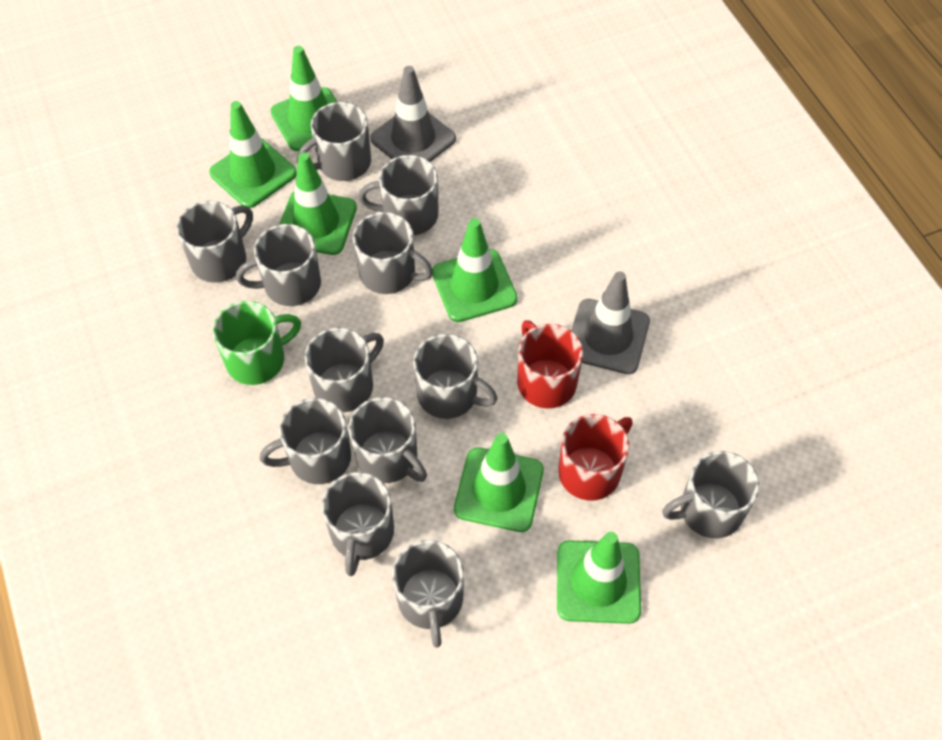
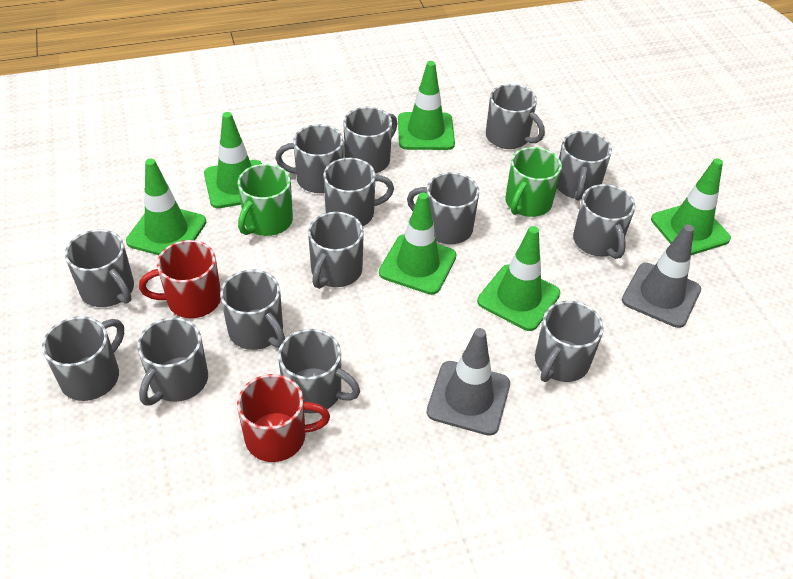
green mug: [212,301,301,385] = 1 -> [238,164,293,236] [505,147,562,217] = 2
grey mug: [176,201,253,283] [236,224,321,306] [260,398,351,484] [297,102,371,181] [305,328,384,412] [322,472,394,576] [349,397,427,483] [353,212,433,294] [358,155,438,235] [392,540,464,648] [413,334,497,419] [662,451,760,538] = 12 -> [42,316,124,401] [65,229,134,307] [137,317,208,406] [220,269,285,350] [275,124,344,193] [278,329,360,413] [308,212,364,289] [323,158,394,226] [344,107,398,173] [407,172,479,244] [486,84,545,149] [535,301,604,382] [557,131,612,201] [573,184,635,259] = 14

